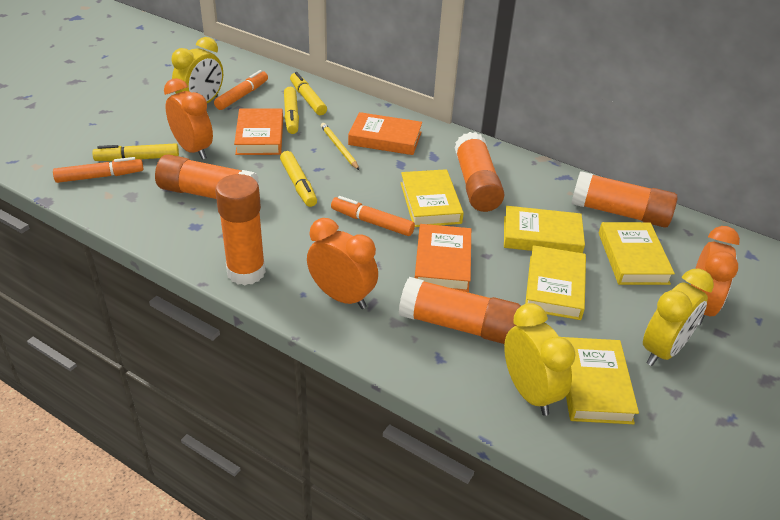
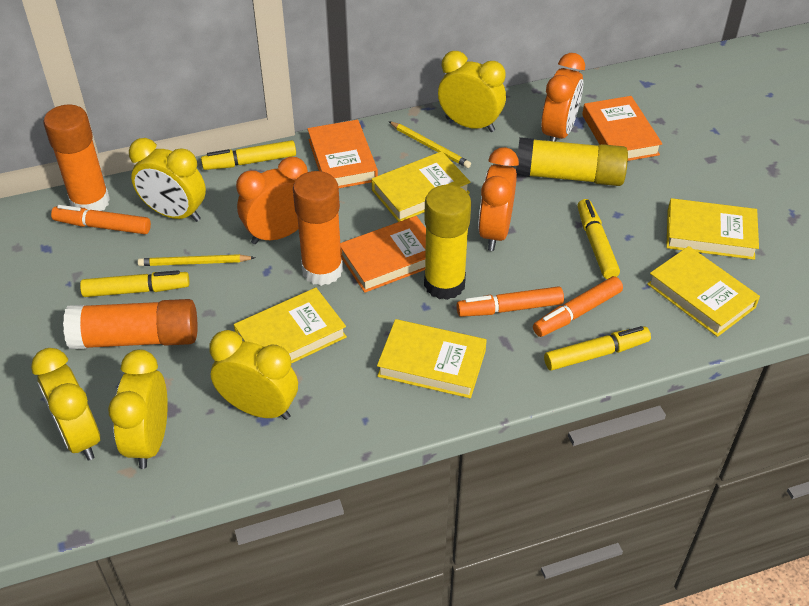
orange glue stick: [155,154,259,199] [215,174,266,285] [399,277,521,344] [454,132,504,212] [571,171,677,228] = 5 -> [44,105,110,211] [63,299,197,349] [293,171,343,286] = 3
yellow clock: [171,37,223,103] [504,303,576,416] [643,268,714,366] = 3 -> [31,348,100,461] [108,349,168,469] [129,138,206,222] [209,330,298,420] [438,51,506,132] = 5
yellow glue stick: none = 0 -> [424,185,471,300] [516,137,628,186] = 2
yellow pencil: [321,123,359,170] = 1 -> [137,254,255,266] [388,121,471,168] = 2

